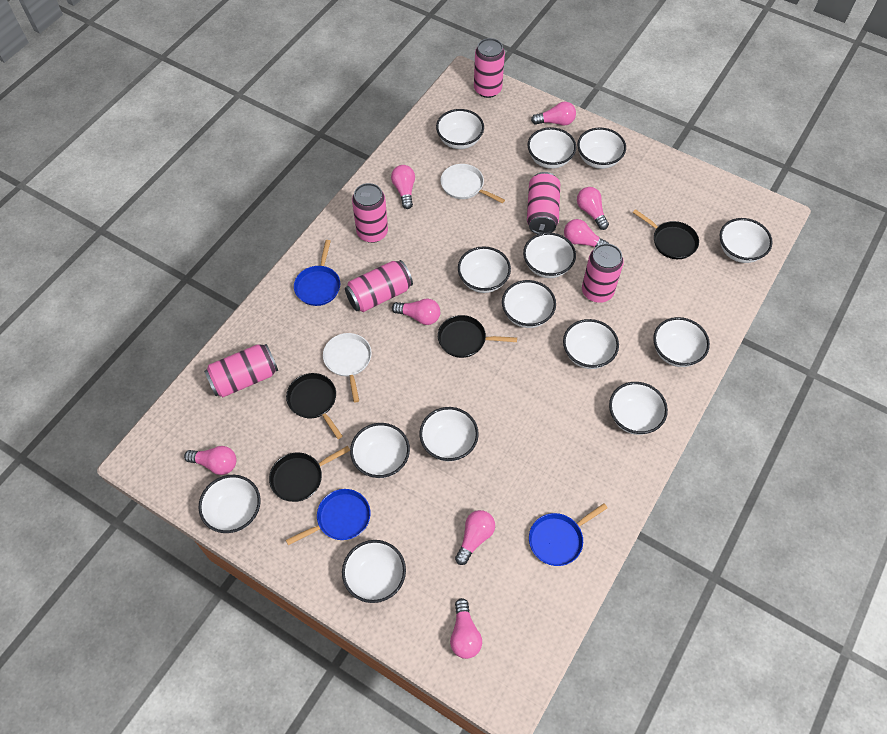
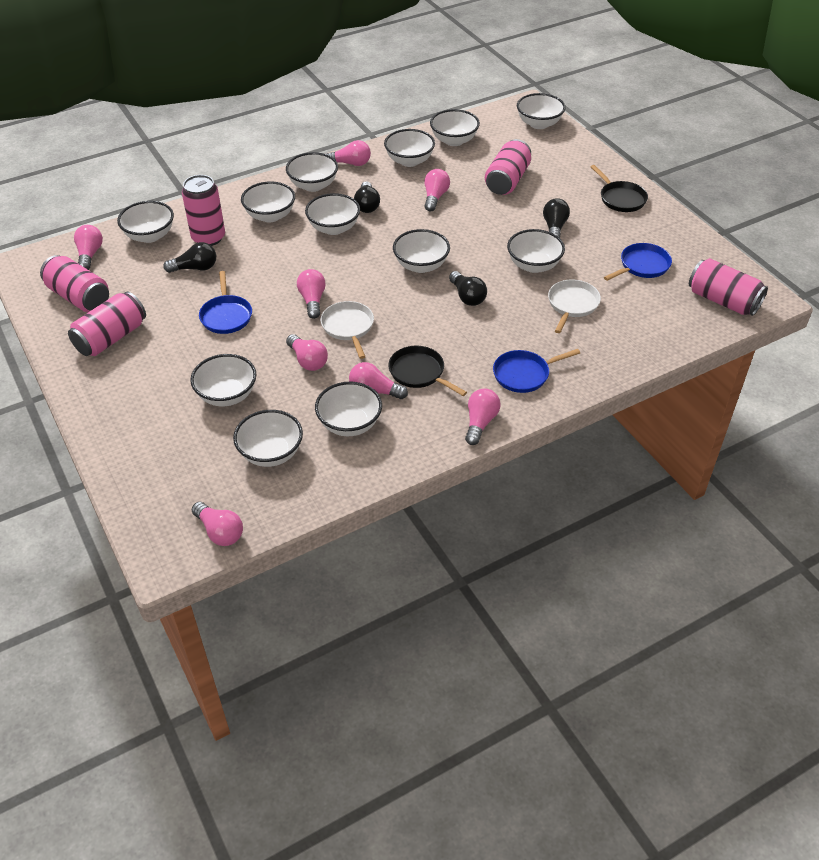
black light bulb: none = 0 -> [163,242,216,273] [354,181,380,213] [449,271,487,306] [543,198,570,238] = 4
black pan: [269,446,350,502] [286,373,342,439] [438,315,517,358] [633,209,699,259] = 4 -> [388,346,467,396] [590,165,648,212] = 2
pink can: [204,344,278,397] [345,260,413,312] [352,183,388,243] [474,38,505,98] [527,172,560,234] [582,243,624,303] = 6 -> [40,255,109,312] [68,291,146,356] [182,175,225,246] [485,139,531,195] [689,258,768,316] = 5
white bowl: [199,475,261,533] [342,540,406,603] [350,423,410,478] [419,407,479,461] [436,109,484,149] [458,246,511,293] [502,280,556,328] [523,232,576,278] [527,127,576,169] [563,319,619,369] [577,128,626,169] [609,382,668,435] [653,317,710,367] [720,218,773,263] = 14 -> [117,201,174,243] [190,354,257,406] [233,410,303,467] [241,181,295,223] [286,152,338,192] [305,193,360,235] [315,382,382,436] [384,129,435,167] [393,229,450,273] [430,109,480,146] [507,229,565,273] [517,93,565,129] = 12

